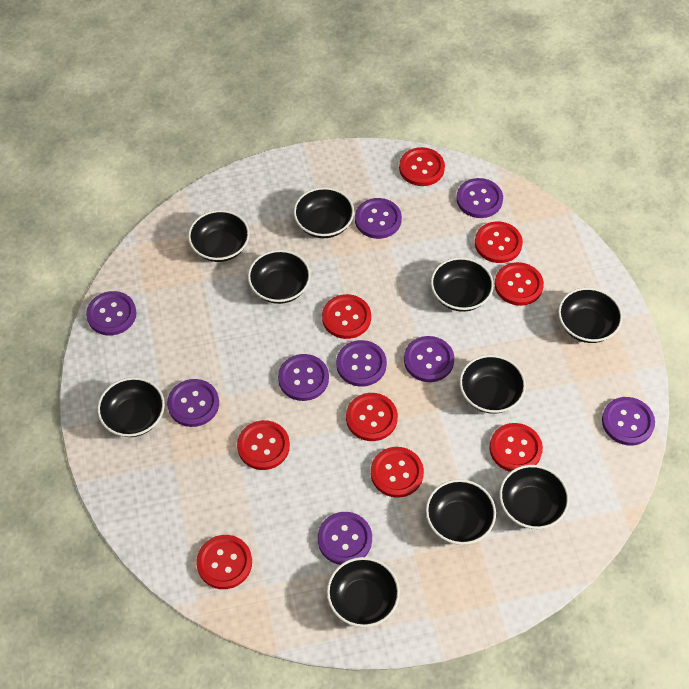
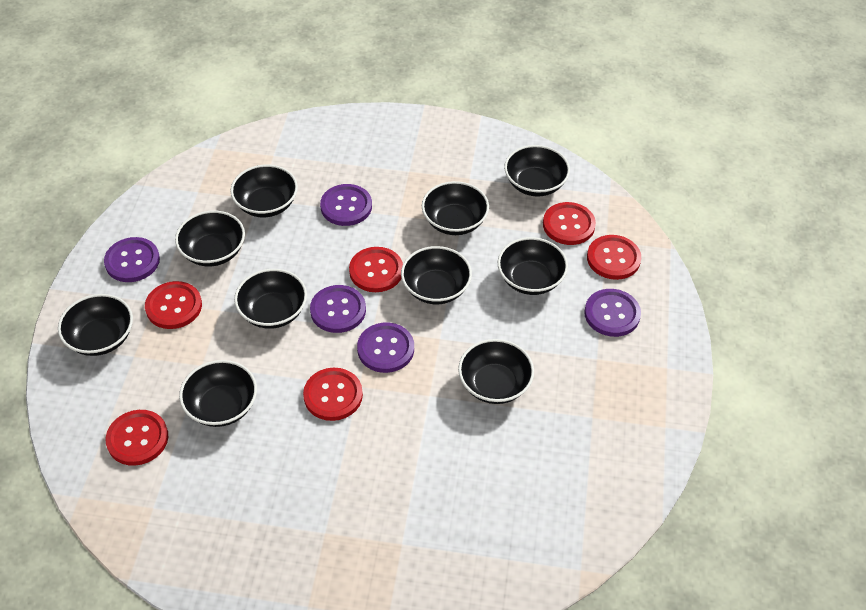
purple button: [86,291,137,336] [167,379,219,427] [278,354,329,401] [318,512,372,565] [336,340,387,387] [355,198,402,239] [404,336,454,382] [456,178,503,218] [602,397,655,445] = 9 -> [104,237,160,282] [310,285,366,333] [320,184,372,226] [357,322,414,373] [584,289,641,337] = 5
red button: [196,535,252,589] [237,420,290,470] [322,294,371,339] [346,393,398,441] [371,447,424,498] [399,147,445,186] [475,221,523,263] [489,423,543,472] [495,262,544,306] = 9 -> [106,410,168,466] [145,281,202,329] [303,368,363,421] [349,247,403,292] [543,202,596,245] [587,235,641,280] = 6

